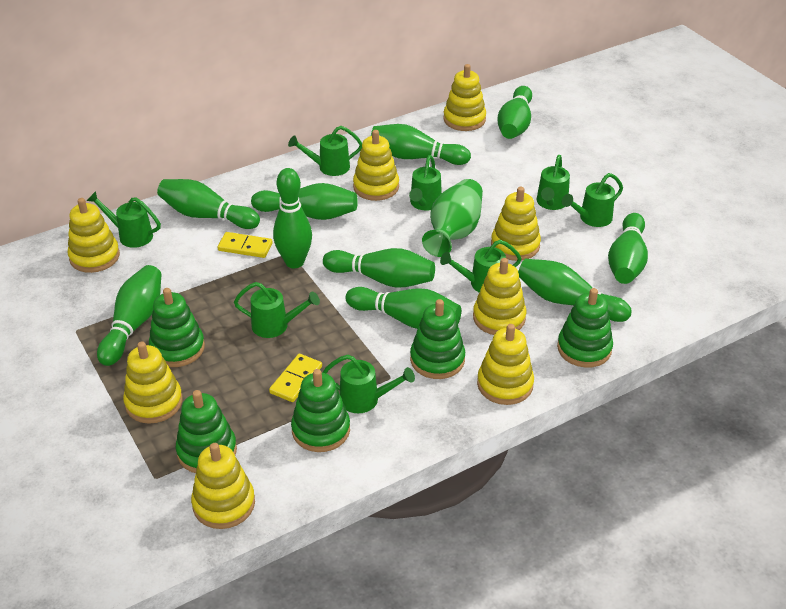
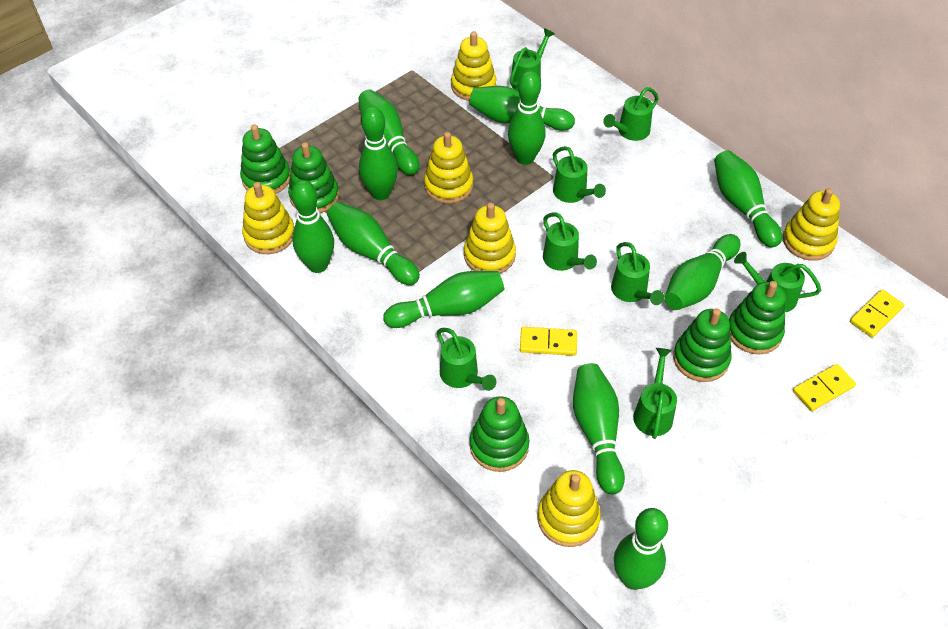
green bowling pin: [97,265,162,366] [157,179,260,229] [251,183,358,220] [273,168,312,268] [323,248,435,288] [346,287,461,329] [371,124,471,165] [498,86,532,139] [518,259,632,322] [608,213,648,284] = 10 -> [291,180,334,273] [327,202,420,285] [358,89,419,175] [359,106,398,200] [383,271,505,328] [469,86,575,131] [508,71,546,165] [573,363,625,494] [614,508,668,590] [665,234,740,310] [714,150,782,248] = 11
green vase: [422,179,483,257] = 1 -> none = 0
yellow domino: [218,232,272,258] [269,354,322,402] = 2 -> [520,327,577,356] [793,364,856,411] [850,289,904,337] = 3
yellow stacking toy: [67,198,120,273] [123,341,183,424] [191,443,255,529] [353,130,399,201] [443,64,486,131] [473,258,526,335] [477,324,534,405] [491,187,541,261] = 8 -> [242,182,294,254] [424,132,473,204] [451,31,496,101] [464,203,516,273] [538,470,601,547] [783,188,840,261] = 6

